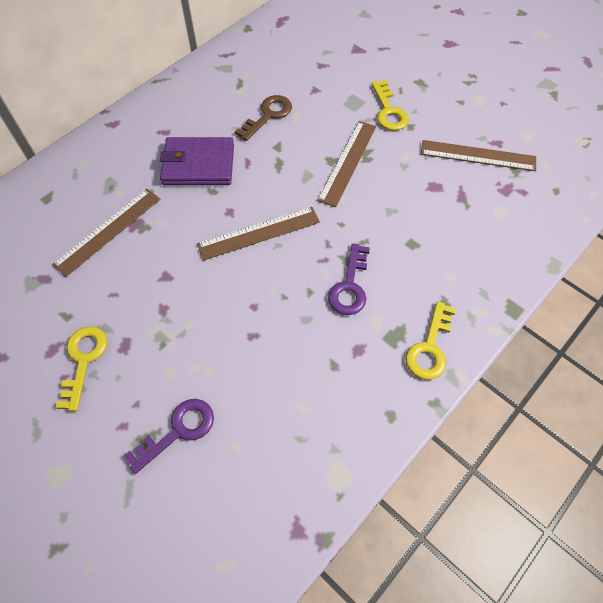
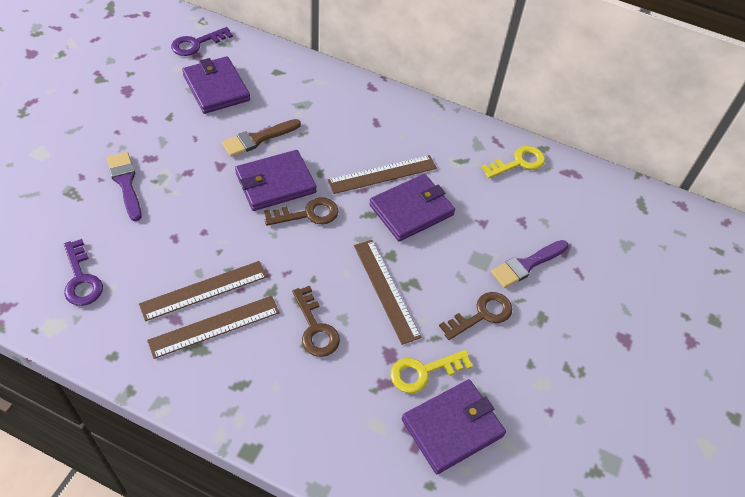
brown brush: none = 0 -> [222,119,301,157] = 1
brown key: [235,95,292,141] = 1 -> [264,197,338,226] [292,286,340,357] [439,292,512,340] = 3
purple brush: none = 0 -> [107,152,142,221] [491,240,569,288] = 2
purple wallet: [160,137,234,185] = 1 -> [182,56,250,114] [235,150,317,211] [369,174,455,241] [402,379,506,474] = 4
yellow key: [56,326,107,411] [372,80,409,131] [406,301,456,380] = 3 -> [390,350,473,393] [481,146,545,178] = 2

